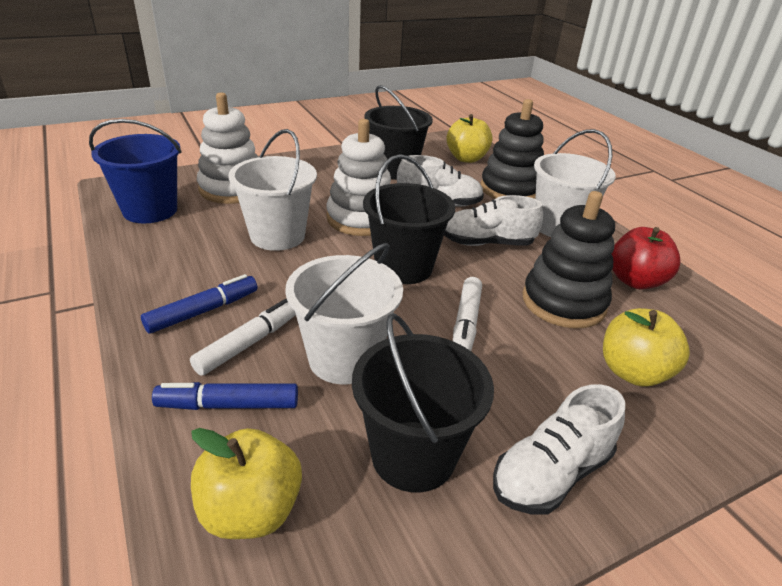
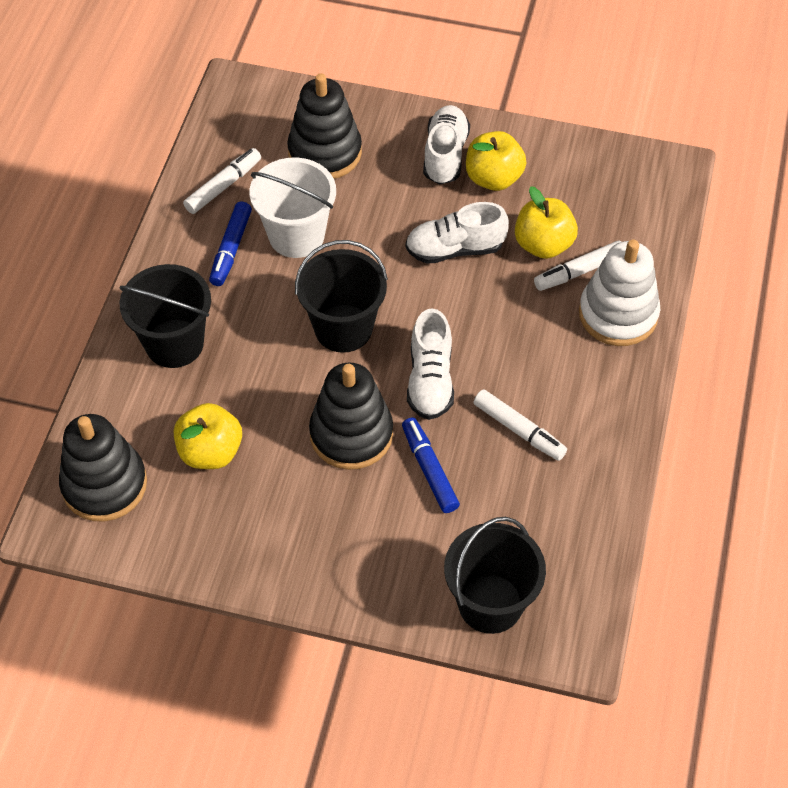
black stacking toy: [481,99,544,199] [522,191,615,328] = 2 -> [59,414,147,522] [287,73,362,179] [309,363,393,470] = 3
blue bucket: [89,119,182,223] = 1 -> none = 0
red apple: [612,227,680,290] = 1 -> none = 0
white bucket: [228,129,317,251] [285,243,403,385] [534,129,616,237] = 3 -> [250,157,336,258] = 1
white marker: [190,299,296,376] [453,277,482,351] = 2 -> [183,148,261,214] [474,389,567,461] [534,240,622,291] = 3
white stacking toy: [197,92,258,204] [326,119,391,236] = 2 -> [579,240,660,346] = 1

